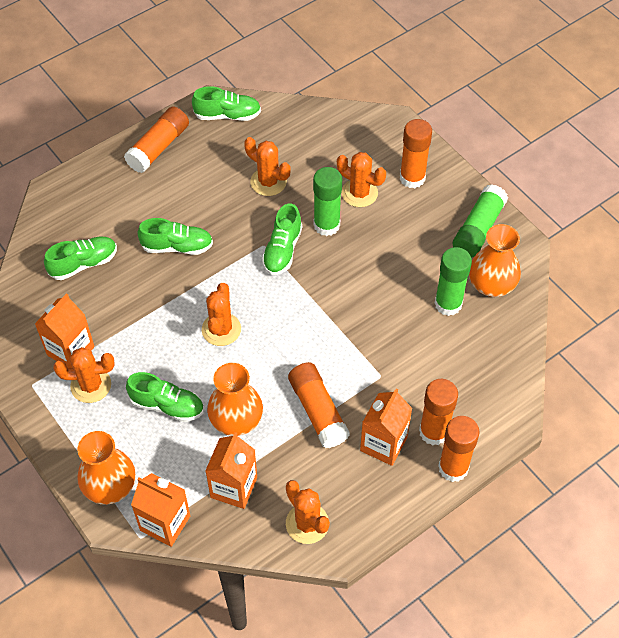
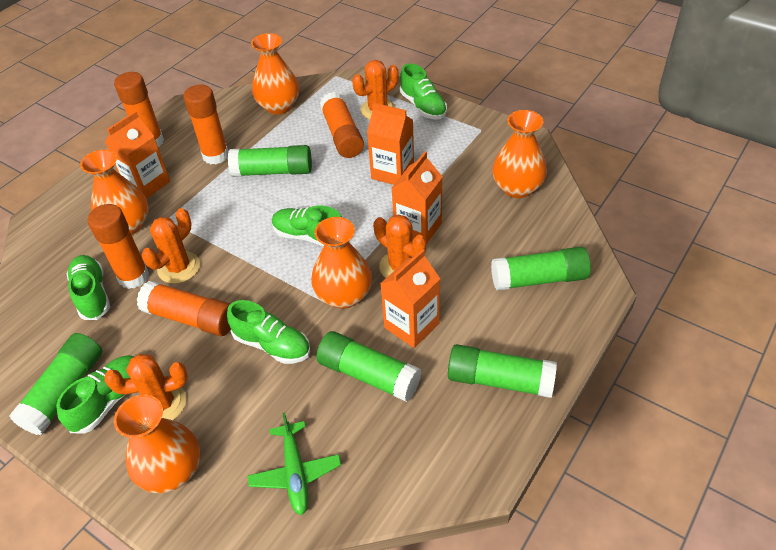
green glue stick: [313,167,342,236] [434,247,472,316] [453,184,508,258] = 3 -> [9,333,102,435] [228,145,312,177] [316,331,421,402] [448,344,557,398] [491,247,591,290] = 5
green plane: none = 0 -> [248,412,341,515] = 1
orange cactus: [53,347,114,403] [202,283,241,346] [244,137,290,196] [286,480,330,544] [337,152,386,207] = 5 -> [104,354,188,420] [141,208,200,284] [352,60,398,119] [373,214,426,278] = 4
orange vase: [77,431,135,505] [207,363,263,436] [469,224,521,297] = 3 -> [80,149,148,235] [114,395,200,493] [251,33,299,115] [311,217,372,309] [492,110,547,198] = 5

